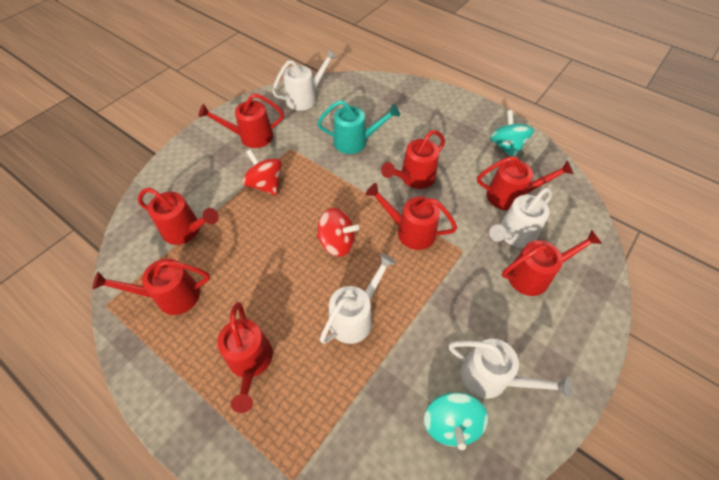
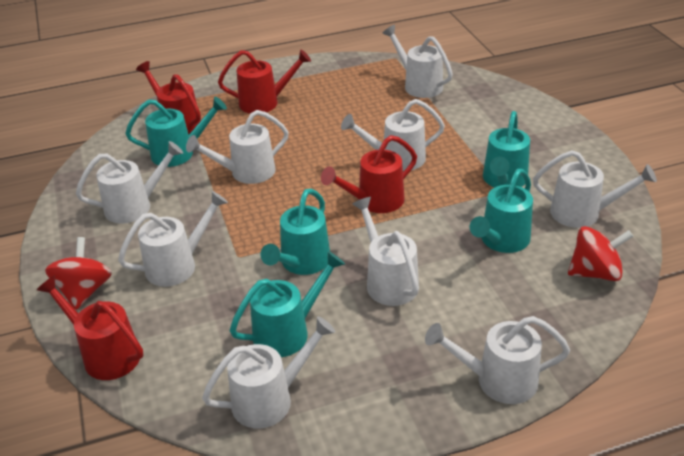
red watering can: [92,258,210,315] [138,187,219,245] [199,93,284,148] [217,302,273,413] [366,183,457,250] [381,130,445,189] [477,156,573,211] [502,229,602,296] = 8 -> [37,275,143,380] [136,61,201,134] [218,50,311,114] [321,135,417,213] = 4
turquoise spinning top: [424,392,488,450] [490,110,534,157] = 2 -> none = 0
turquoise watering can: [317,100,400,154] = 1 -> [125,97,227,167] [230,251,345,357] [260,189,330,275] [470,169,533,253] [483,111,530,188] = 5
white watering can: [272,49,337,111] [320,253,396,344] [448,339,573,399] [489,188,552,248] = 4 -> [76,141,183,224] [118,191,228,287] [186,110,289,184] [202,316,335,429] [341,99,445,171] [352,197,419,306] [382,25,453,98] [425,316,570,404] [533,150,657,228] = 9

